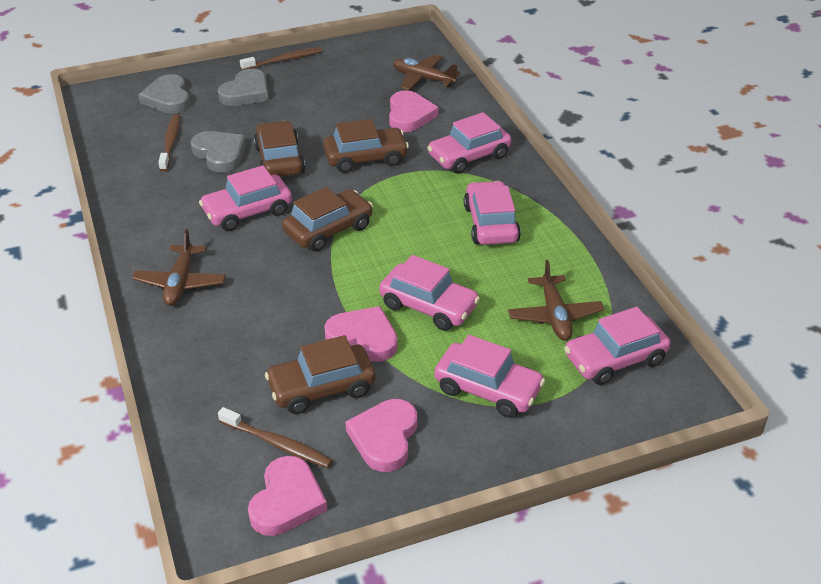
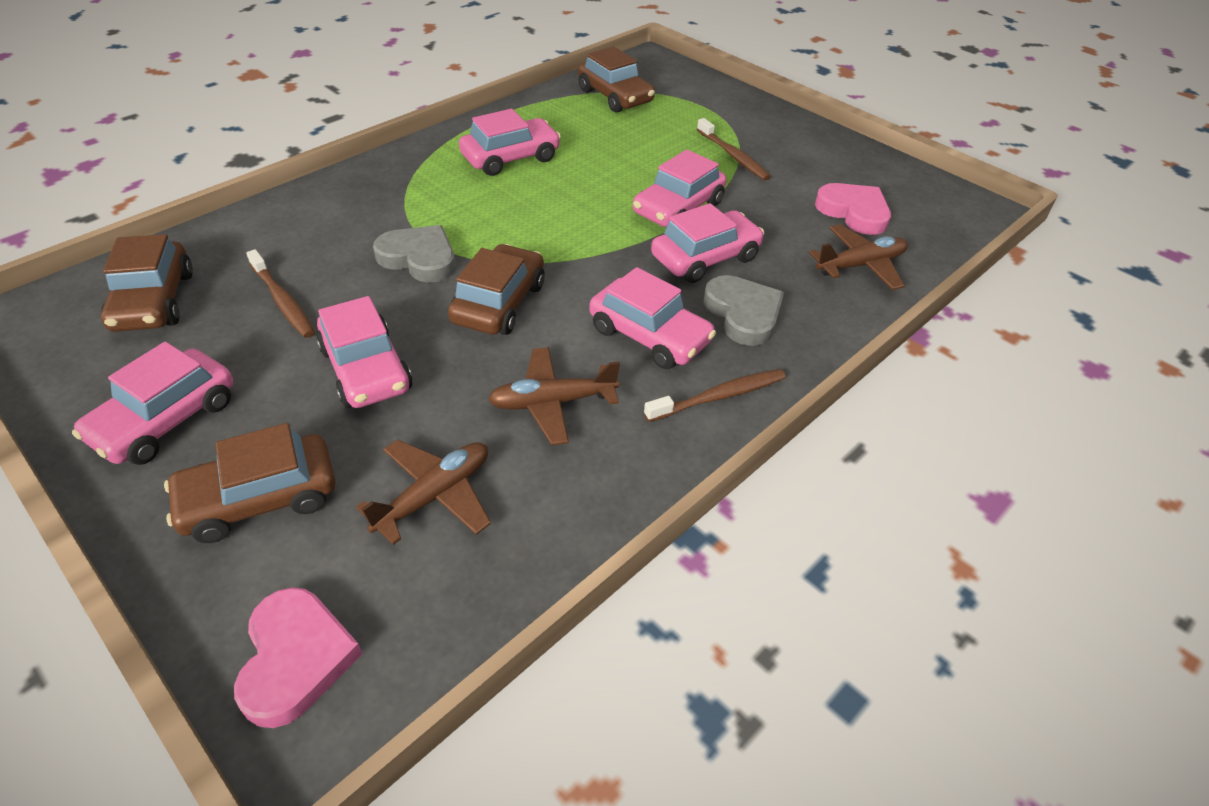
grey heart: [138,74,190,114] [191,131,246,173] [218,69,269,106] = 3 -> [373,225,456,283] [703,275,784,346] = 2
pink heart: [248,456,327,536] [325,306,398,362] [345,399,417,472] [389,90,439,132] = 4 -> [234,587,363,728] [815,183,891,235] = 2

